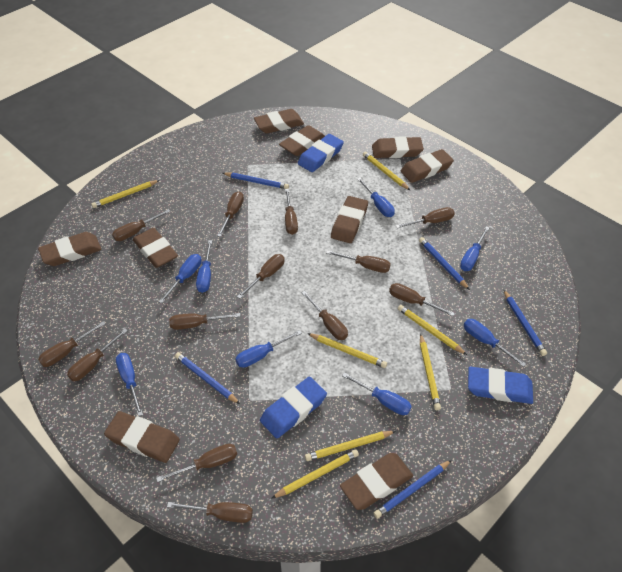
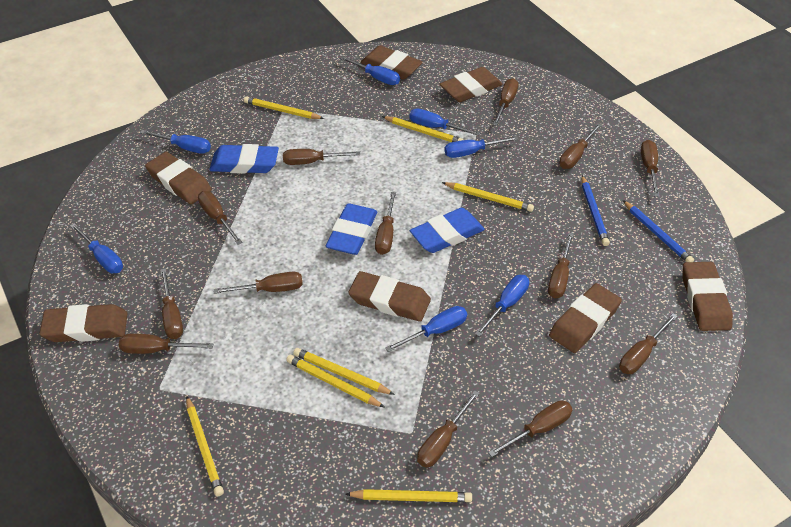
blue pencil: [175,352,240,404] [223,172,289,189] [373,460,452,519] [419,237,470,290] [503,289,547,356] = 5 -> [582,175,610,246] [623,200,694,262] = 2
blue screwdriver: [116,353,143,416] [159,254,202,303] [196,240,212,293] [236,330,302,368] [342,372,412,415] [357,178,395,217] [460,226,489,271] [464,319,526,367] = 8 -> [70,223,123,273] [140,130,211,154] [340,56,400,85] [385,306,467,352] [409,109,480,136] [444,136,519,158] [475,275,529,337] = 7
brown eraser: [38,232,102,266] [104,411,180,463] [133,228,178,268] [254,109,304,134] [279,125,325,156] [331,196,368,243] [340,453,413,510] [372,136,424,158] [401,149,454,183] = 9 -> [39,304,128,342] [145,152,212,204] [348,271,431,322] [360,45,423,80] [440,67,503,102] [549,283,622,353] [682,262,733,331] = 7

